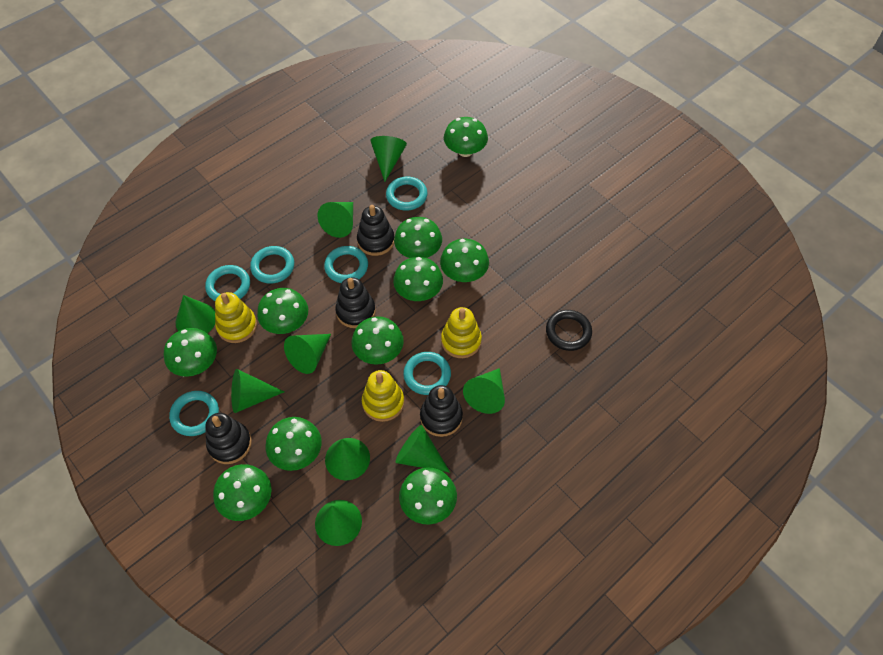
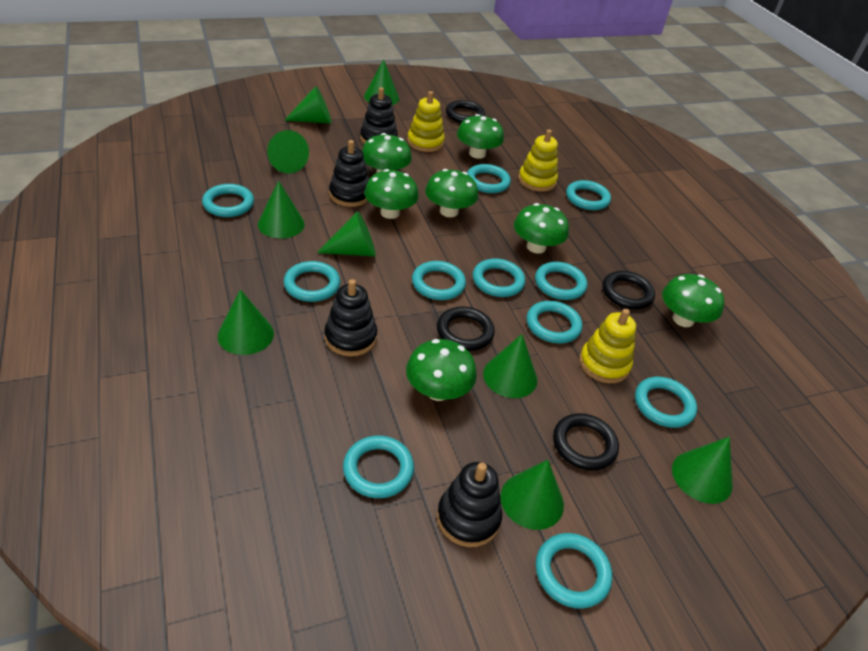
black ring: [546,310,592,351] = 1 -> [437,307,495,351] [446,100,485,123] [553,413,619,471] [602,271,655,309] = 4
green mushroom: [164,328,217,377] [213,464,272,521] [257,288,308,334] [266,417,322,471] [351,316,404,365] [393,257,443,301] [394,217,442,258] [399,467,457,525] [440,239,489,282] [444,117,488,157] = 10 -> [362,133,412,173] [364,169,419,219] [406,339,477,401] [425,169,478,217] [457,114,504,159] [514,203,569,254] [662,274,724,327] = 7
turquoise ring: [169,391,219,436] [205,265,250,301] [250,246,294,284] [324,246,368,283] [386,177,427,211] [403,352,451,395] = 6 -> [202,184,254,217] [283,261,340,302] [343,436,414,498] [412,261,466,300] [467,164,511,193] [473,258,525,297] [526,301,583,344] [535,262,587,300] [536,533,612,609] [566,180,611,210] [635,377,697,428] = 11

